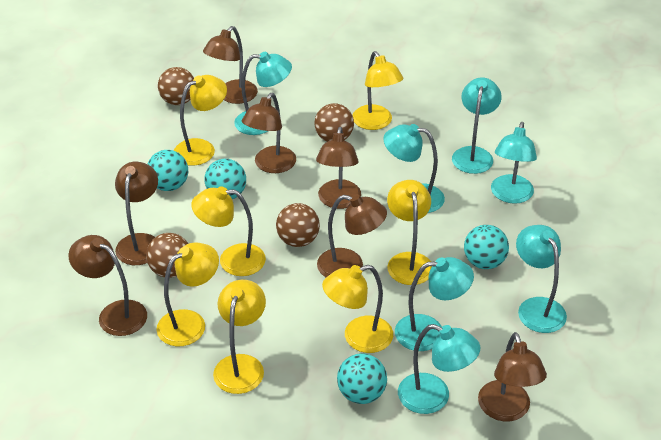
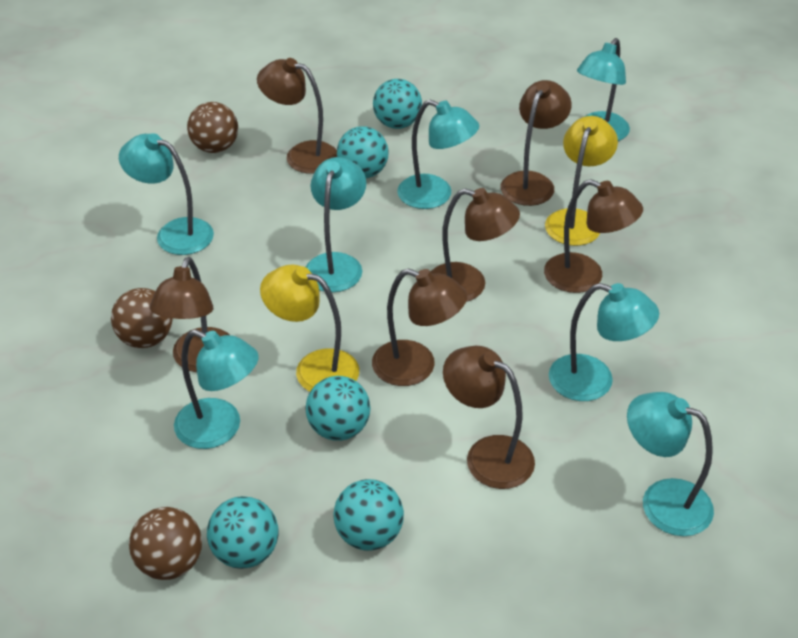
brown ball: [146,233,188,278] [158,67,194,105] [276,203,320,247] [314,103,354,142] = 4 -> [111,288,172,348] [129,507,202,580] [187,102,238,153] = 3
turquoise ball: [148,150,188,191] [205,159,246,199] [337,353,387,404] [464,225,509,269] = 4 -> [207,496,279,569] [305,376,371,441] [334,479,404,551] [337,126,389,178] [373,79,422,129] = 5
yellow lamp: [156,242,219,346] [174,75,227,166] [191,186,266,276] [213,280,266,394] [322,265,393,353] [352,51,404,130] [387,180,432,285] = 7 -> [260,264,359,392] [545,116,618,246] = 2

